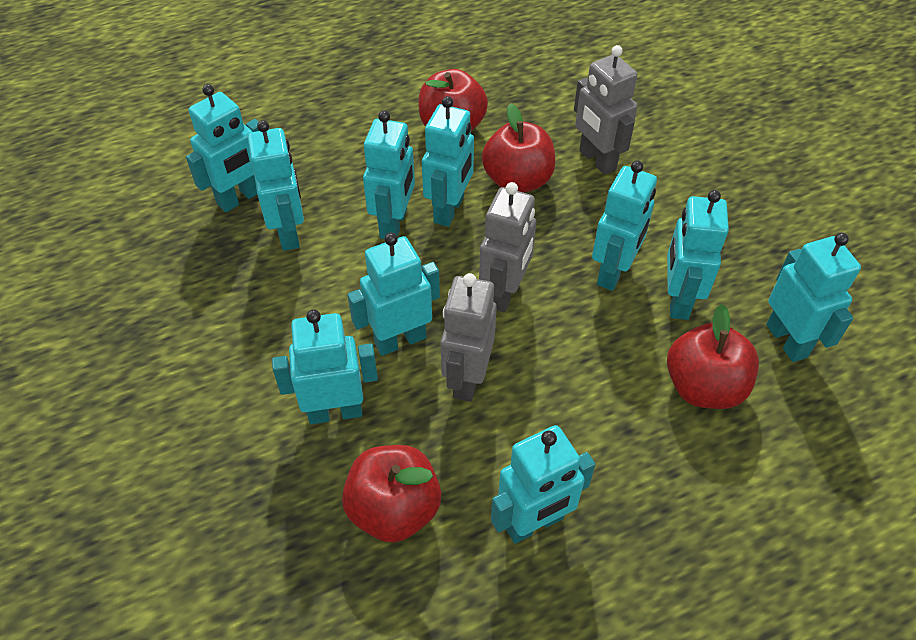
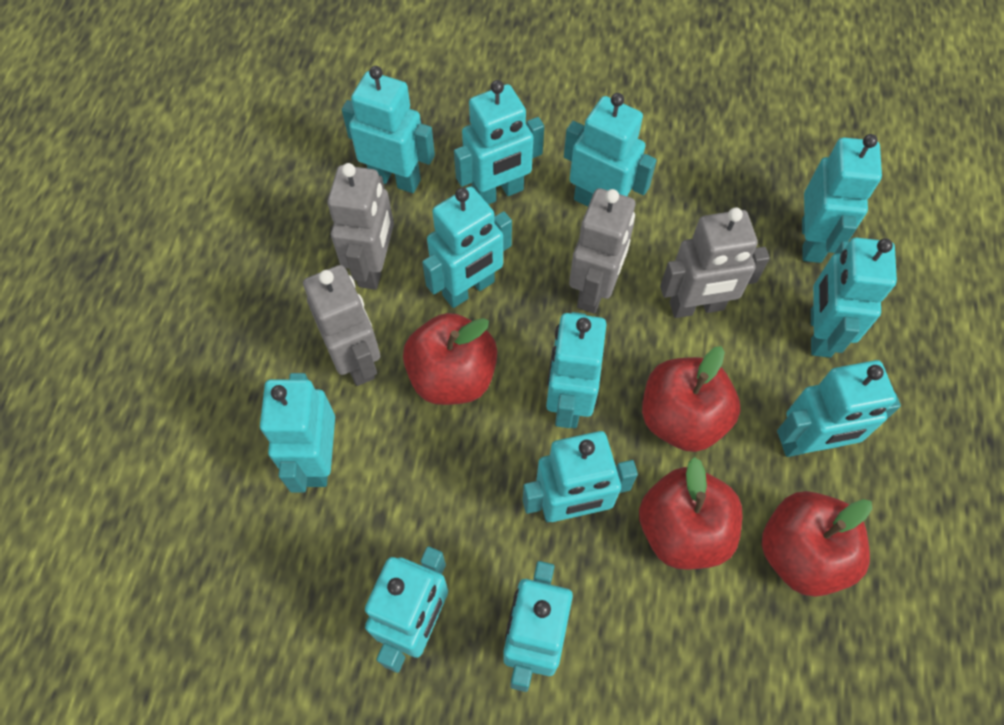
grey robot: [441,273,497,402] [479,182,536,312] [574,45,638,175] = 3 -> [303,265,380,386] [327,163,394,290] [569,188,635,313] [660,207,770,318] = 4
turquoise robot: [186,84,259,212] [248,120,304,251] [272,309,378,424] [347,232,440,356] [363,110,415,239] [422,96,474,227] [491,425,595,544] [592,160,657,291] [667,190,729,320] [766,233,861,362] = 10 -> [260,373,335,492] [342,66,435,193] [365,547,448,673] [422,186,512,308] [454,80,544,205] [503,561,573,692] [523,431,638,522] [546,312,606,428] [564,93,657,207] [777,360,901,457] [802,134,882,263] [811,238,897,358] = 12

